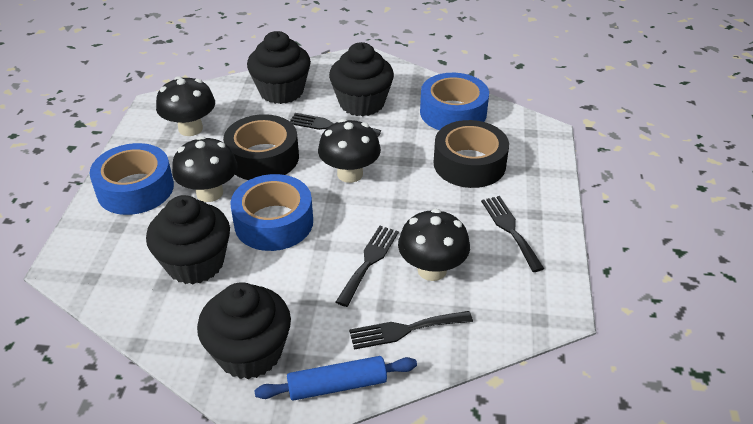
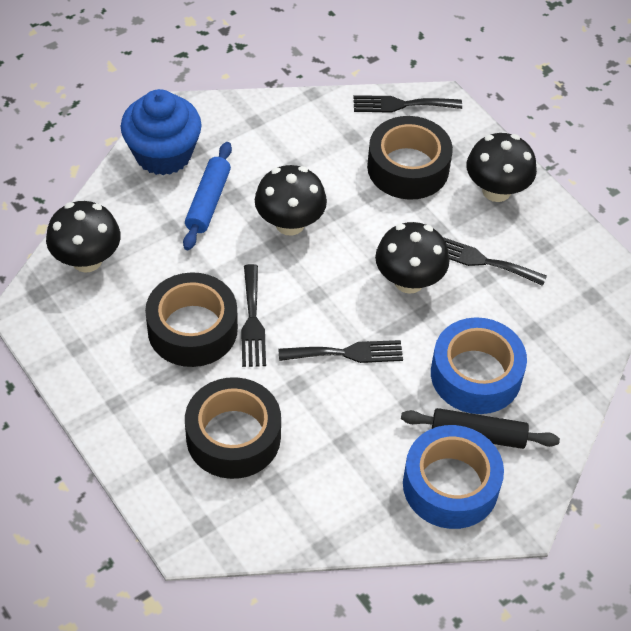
black cupcake: [146,195,230,284] [197,282,291,379] [247,31,311,104] [329,42,394,117] = 4 -> none = 0
black rolling pin: none = 0 -> [401,408,560,449] = 1
black tape: [223,114,299,180] [434,120,509,188] = 2 -> [145,272,238,367] [185,377,281,479] [367,116,453,200] = 3
blue cupcake: none = 0 -> [121,89,202,175] = 1
blue tape: [90,143,174,215] [230,174,313,251] [420,73,489,130] = 3 -> [403,425,504,529] [431,317,527,414] = 2

